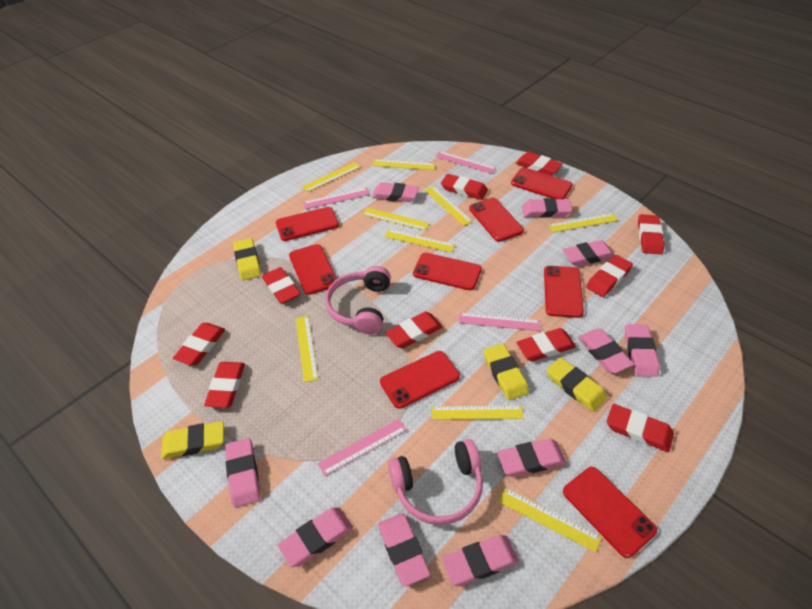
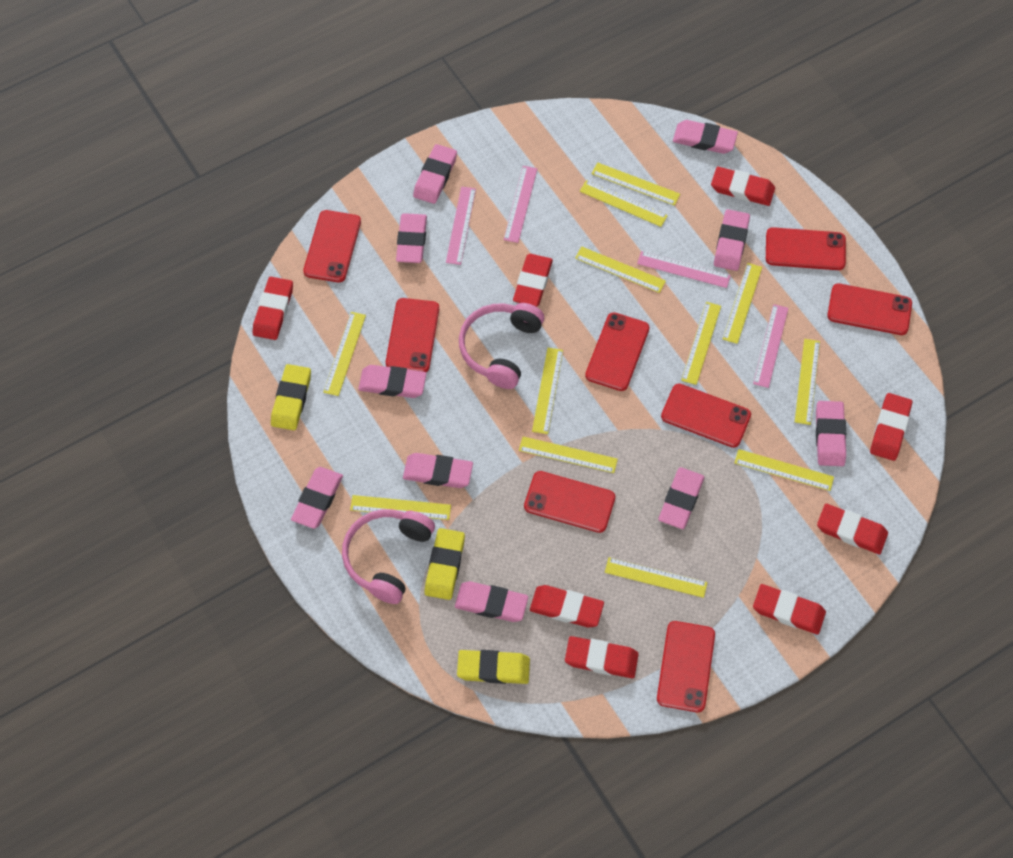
red eraser: [173,323,225,366] [204,362,245,408] [262,267,301,304] [385,312,443,348] [441,174,488,200] [516,152,563,175] [516,328,576,361] [586,255,633,297] [607,404,674,452] [638,214,664,254] = 10 -> [253,277,293,340] [513,254,553,307] [530,585,604,628] [565,636,639,678] [711,167,775,206] [753,584,826,635] [817,504,888,554] [870,393,912,461] = 8
yellow eraser: [161,421,224,459] [233,238,261,281] [483,343,529,400] [546,357,607,412] = 4 -> [271,364,311,430] [424,528,465,600] [457,650,530,684] = 3
yellow ruler: [295,316,318,383] [302,162,361,192] [362,208,430,231] [372,159,435,170] [384,229,455,253] [425,186,473,226] [432,405,524,420] [499,488,602,553] [549,213,618,232] = 9 -> [323,312,366,396] [350,495,451,520] [519,436,618,473] [532,348,563,434] [575,246,666,293] [580,180,668,227] [592,162,680,206] [605,557,707,598] [681,302,721,385] [723,263,762,344] [734,449,834,491] [795,339,820,425] = 12

